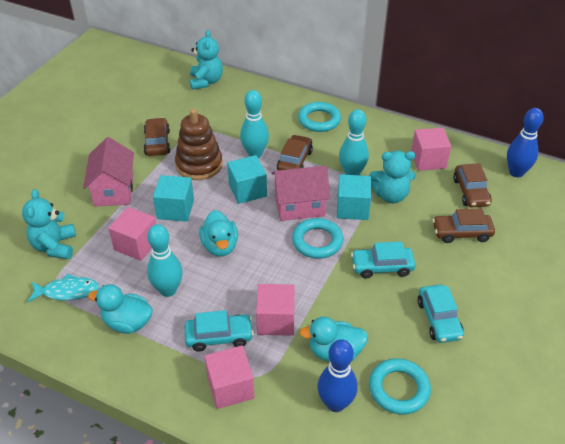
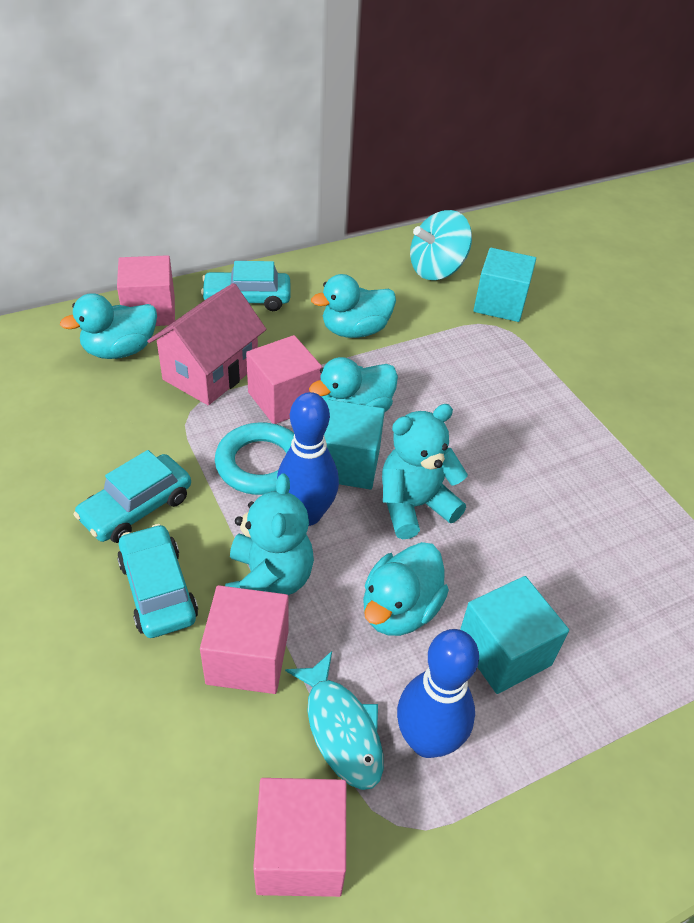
brown car: [144,118,170,156] [277,135,313,170] [432,209,495,243] [453,163,492,207] = 4 -> none = 0
brown stacking toy: [175,109,223,180] = 1 -> none = 0
pink house: [83,137,134,207] [271,166,330,221] = 2 -> [147,283,266,405] = 1
turquoise bowling pin: [147,224,183,297] [240,90,269,158] [339,109,369,175] = 3 -> none = 0
turquoise duck: [88,284,153,334] [199,210,238,256] [299,316,368,362] = 3 -> [60,293,157,359] [309,357,398,412] [311,274,396,338] [363,542,449,636] = 4
turquoise ring: [292,218,343,259] [298,102,341,132] [369,358,431,415] = 3 -> [215,423,294,495] = 1
turquoise spinning top: none = 0 -> [410,210,472,280] = 1
turquoise teddy bear: [22,189,76,259] [190,30,223,90] [369,151,416,203] = 3 -> [225,473,314,595] [382,404,468,539] = 2

